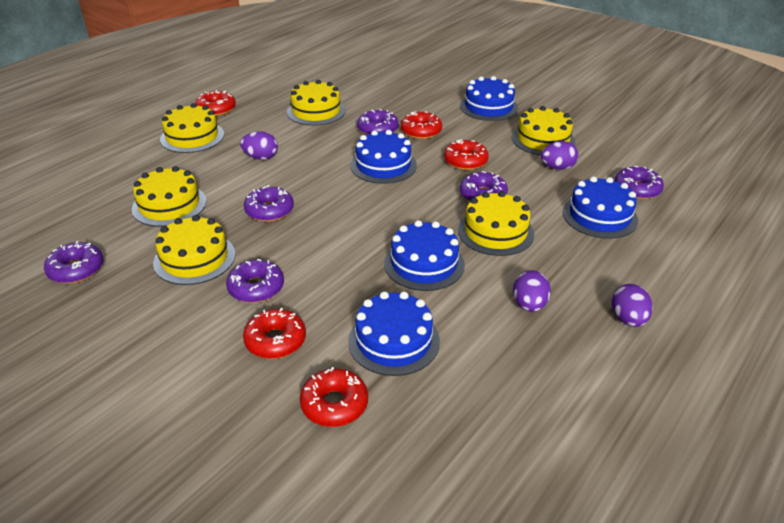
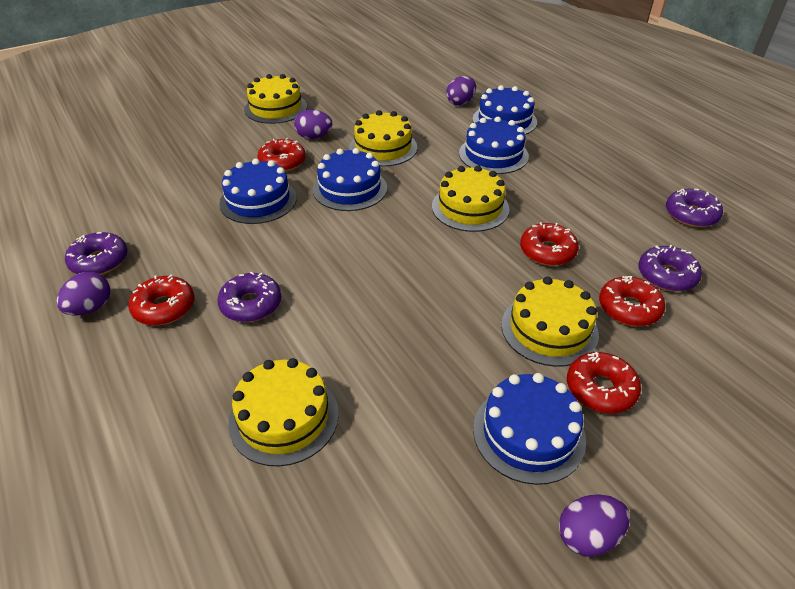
purple donut: [44,241,103,284] [226,259,284,303] [244,185,294,222] [357,109,399,135] [460,171,508,202] [614,166,664,200] = 6 -> [65,232,127,275] [217,271,281,322] [638,244,702,292] [666,189,723,228] = 4
yellow cake: [132,166,206,227] [153,215,235,285] [160,103,224,153] [287,80,346,125] [458,191,534,256] [512,106,575,155] = 6 -> [228,358,339,466] [244,74,307,124] [349,110,417,167] [432,166,510,232] [501,277,599,367] = 5

